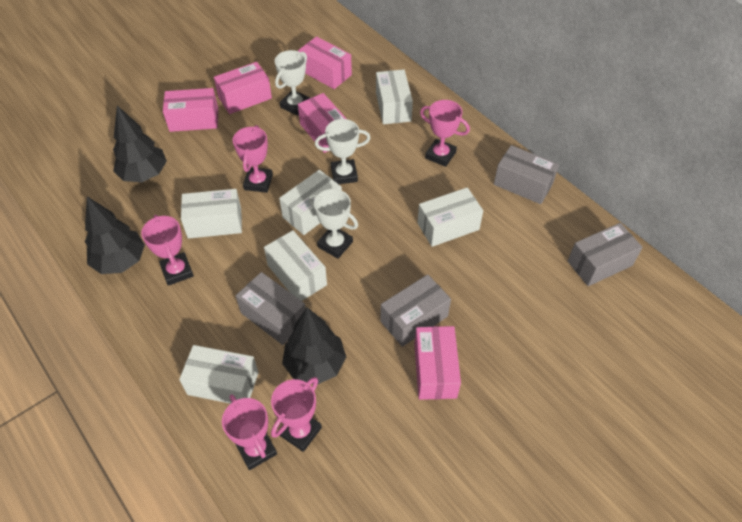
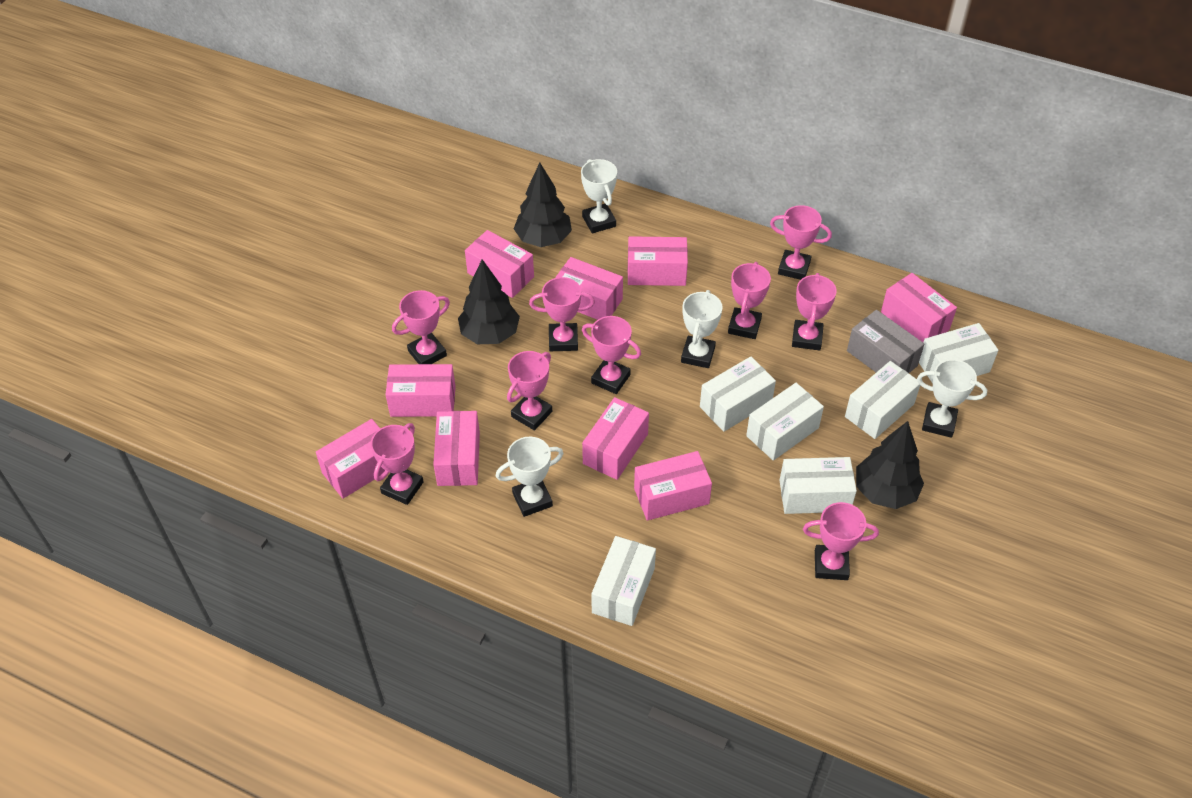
grey box: [236,272,306,345] [380,274,451,347] [494,145,559,204] [568,223,643,286] = 4 -> [847,310,924,373] = 1
pink box: [163,88,218,132] [214,62,272,114] [298,36,352,89] [298,93,347,153] [414,326,461,400] = 5 -> [316,419,385,499] [385,364,456,417] [433,411,480,486] [465,230,534,298] [555,257,623,320] [582,397,649,480] [628,236,688,286] [634,451,712,521] [881,273,957,342] = 9
pink trophy: [141,215,194,286] [222,394,277,470] [233,125,273,193] [271,377,322,452] [420,100,470,167] = 5 -> [371,423,424,505] [392,290,450,364] [507,351,552,431] [529,277,595,351] [582,316,641,394] [728,262,771,339] [770,205,832,280] [792,273,837,351] [803,502,879,580] = 9
white trophy: [275,50,310,116] [309,189,358,259] [315,119,370,184] = 3 -> [496,437,564,517] [581,159,617,233] [681,290,723,368] [917,359,987,438] = 4

